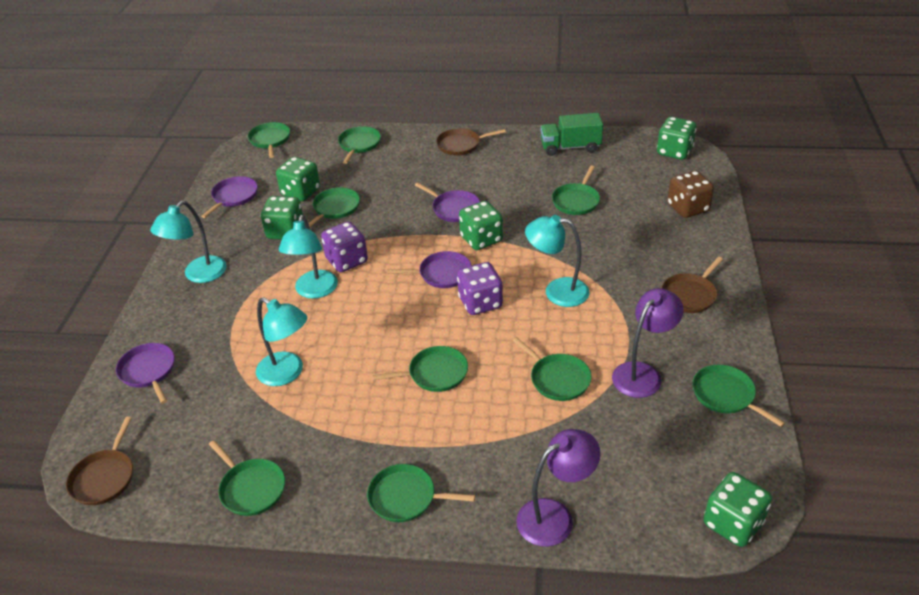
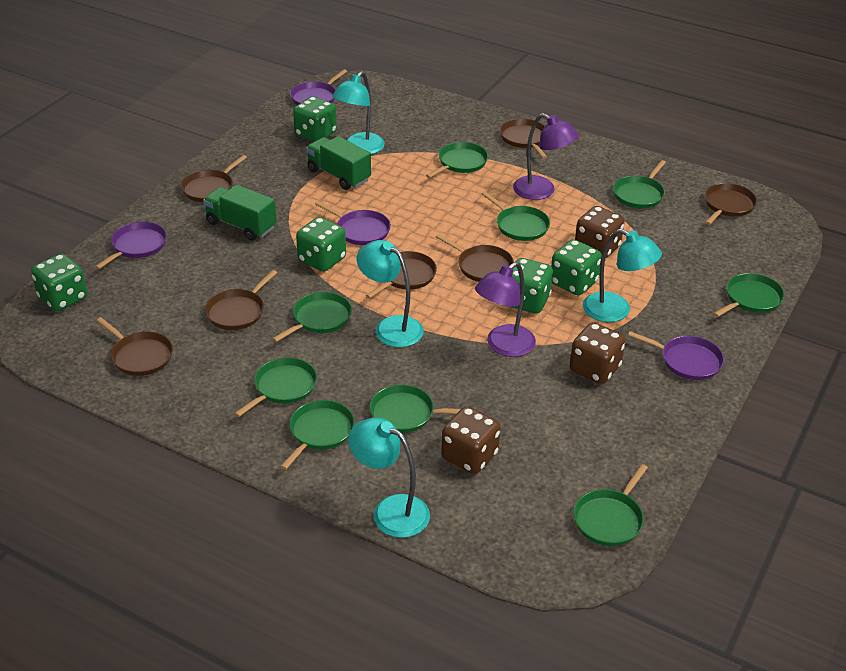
brown dice: [668,171,714,218] = 1 -> [441,406,501,474] [570,322,626,384] [575,206,625,259] = 3
brown pan: [66,417,133,505] [436,128,506,155] [661,257,723,313] = 3 -> [97,317,173,376] [181,155,247,202] [205,270,277,330] [366,251,437,298] [436,234,514,282] [500,119,547,159] [705,183,757,225] = 7
green truck: [540,113,603,156] = 1 -> [203,185,277,241] [306,136,371,190] = 2
purple dice: [321,222,368,272] [457,262,503,315] = 2 -> none = 0

